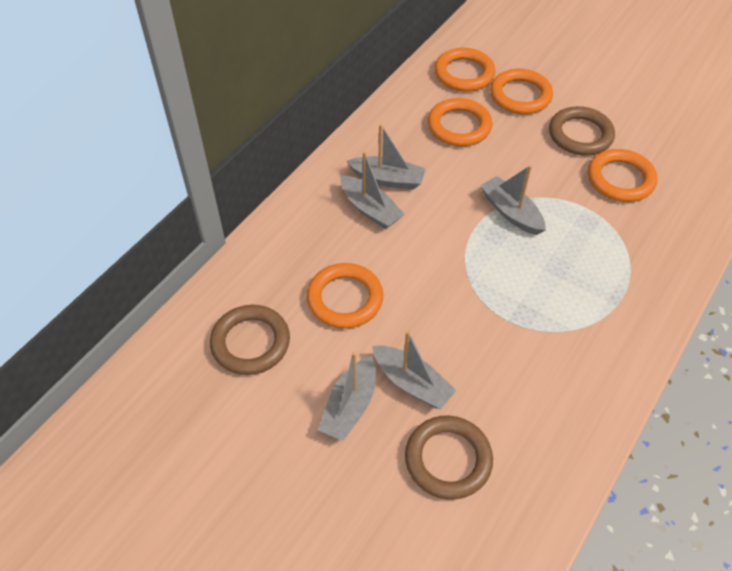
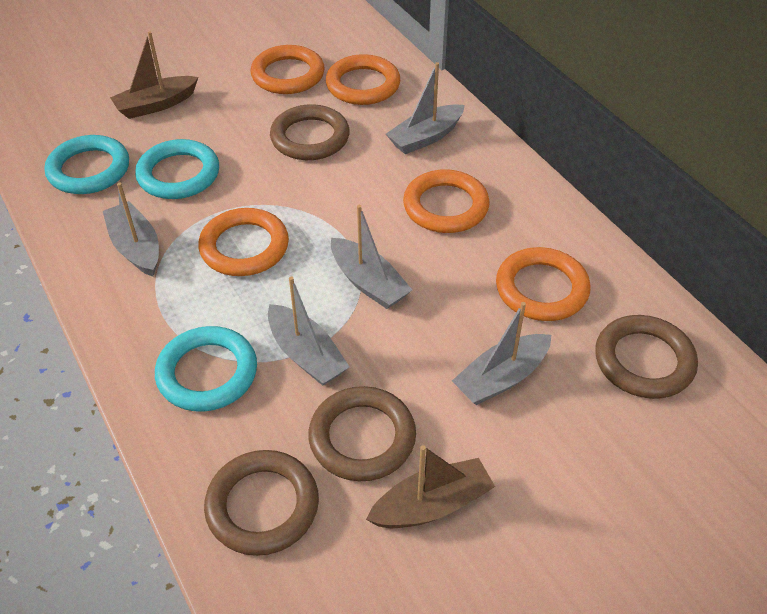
brown boat: none = 0 -> [110,32,198,119] [366,445,495,528] = 2
brown ring: [210,305,290,375] [405,415,493,500] [549,106,615,156] = 3 -> [204,450,319,556] [270,104,350,160] [308,386,416,481] [595,315,698,399] = 4
turquoise ring: none = 0 -> [45,135,129,194] [135,139,219,199] [155,326,257,412] = 3

